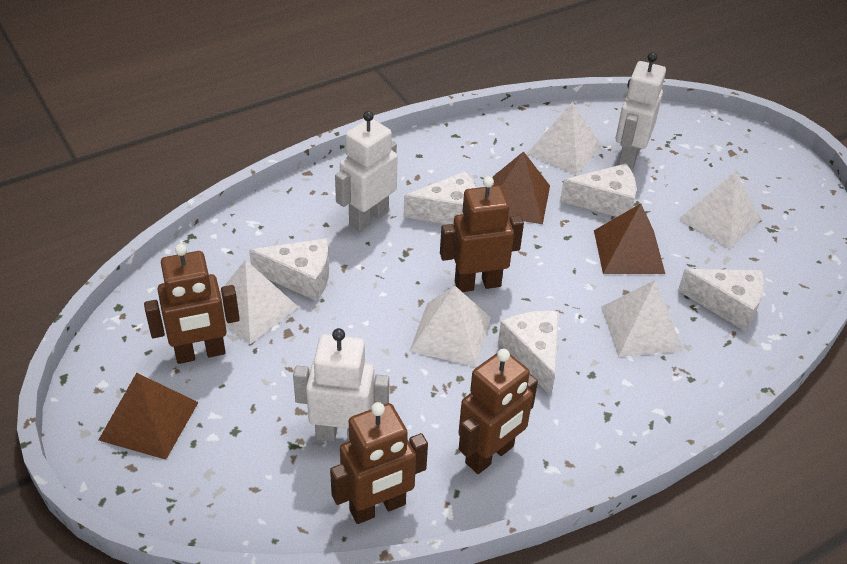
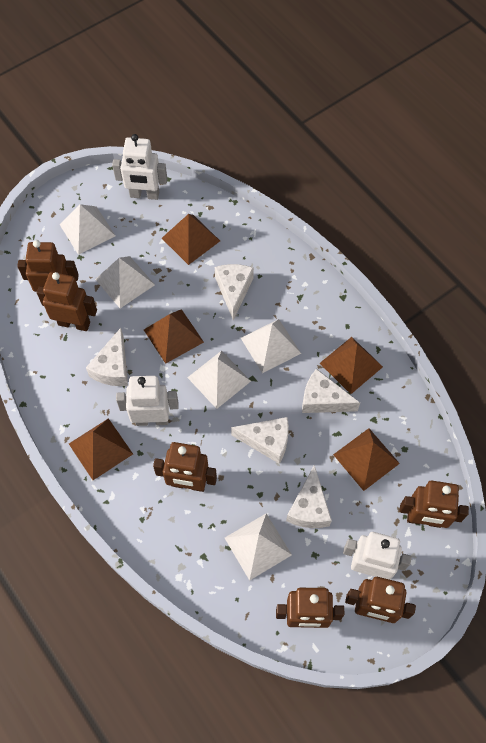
brown pyramid: [99,373,199,460] [493,151,550,224] [594,203,665,274] = 3 -> [69,418,133,480] [144,309,204,364] [162,214,220,265] [320,337,383,394] [333,428,400,491] = 5
brown robot: [144,244,240,364] [330,402,428,524] [440,176,524,292] [458,349,538,474] = 4 -> [17,240,79,292] [37,272,97,331] [153,442,217,492] [276,588,344,628] [345,577,416,623] [400,481,469,528] = 6

